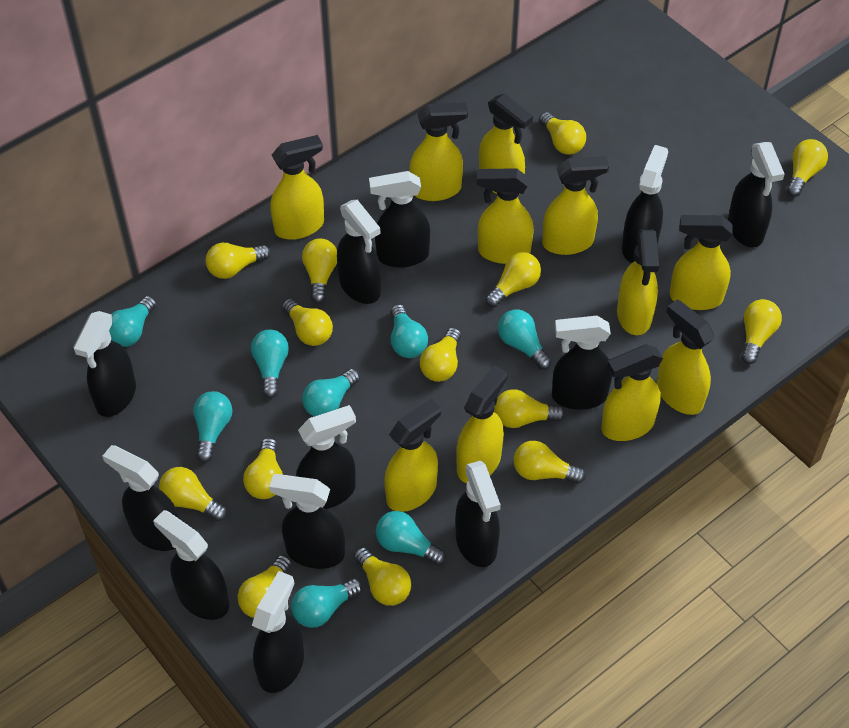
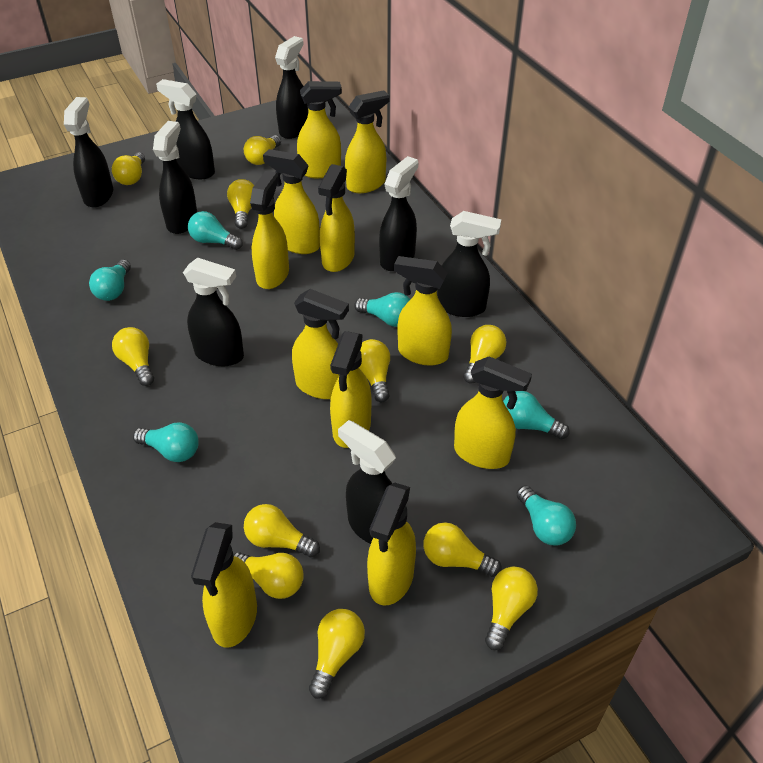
black spray bottle: [73,311,136,417] [102,445,179,551] [153,510,229,620] [252,571,304,693] [269,474,345,569] [296,405,356,509] [337,200,381,304] [369,171,430,268] [455,461,501,567] [552,316,612,410] [622,145,668,263] [728,142,785,247] = 12 -> [64,97,113,208] [153,121,197,234] [156,79,215,179] [183,258,244,366] [275,36,308,139] [338,420,396,544] [379,156,418,271] [437,211,501,317] = 8
turquoise light bulb: [109,296,156,347] [193,391,232,463] [251,330,289,398] [291,578,362,628] [302,369,360,417] [376,511,446,565] [390,304,428,358] [498,310,552,370] = 8 -> [89,259,131,301] [133,422,199,462] [188,211,243,250] [354,292,411,327] [503,391,570,440] [516,485,576,546] = 6
yellow light bulb: [159,467,227,521] [206,243,271,279] [237,555,292,618] [243,438,283,499] [282,299,333,346] [302,239,337,303] [354,547,411,606] [420,327,461,382] [485,252,541,307] [494,389,565,428] [513,441,586,484] [539,112,586,155] [741,299,782,364] [787,139,828,197] = 14 -> [112,152,145,185] [112,327,154,386] [227,179,254,229] [233,552,304,599] [244,135,281,165] [244,504,320,557] [309,609,365,699] [359,339,390,403] [423,522,502,577] [463,325,506,384] [485,567,538,650] = 11

